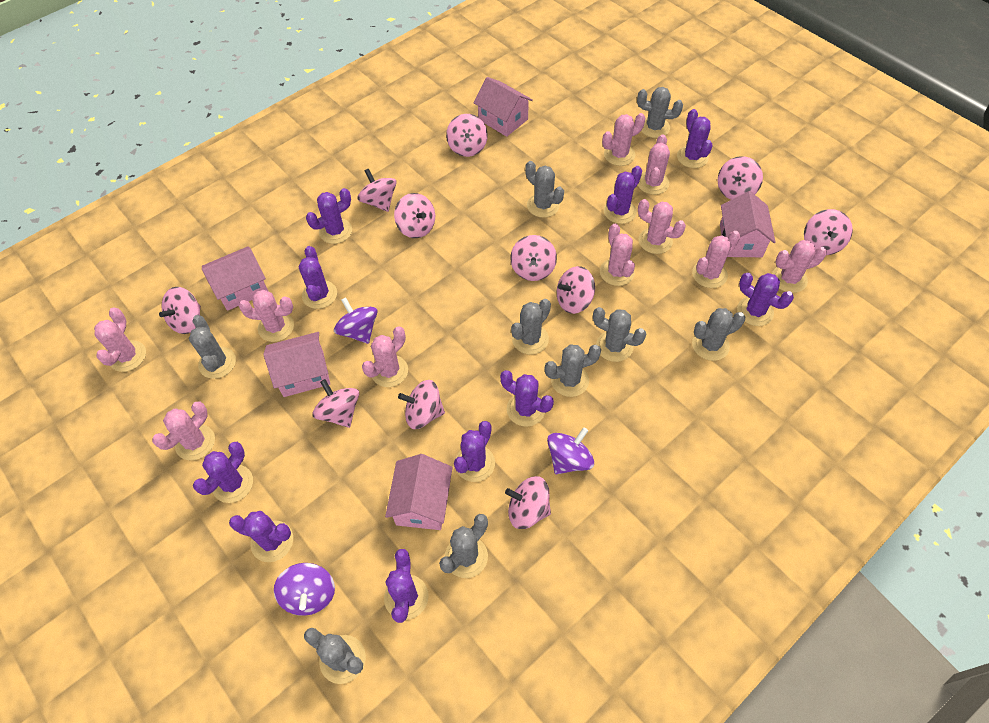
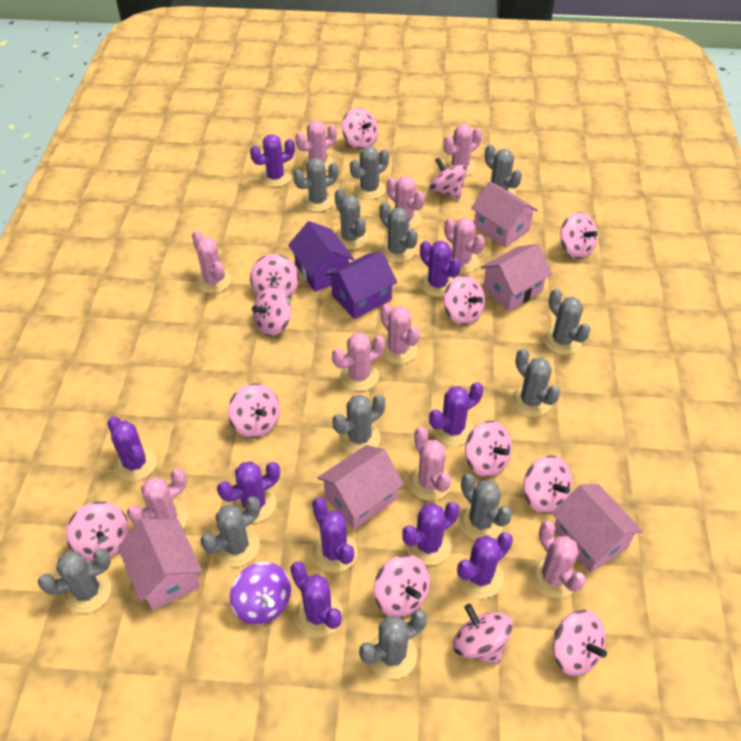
grey cactus: [189,315,236,379] [304,628,366,684] [439,514,488,578] [511,299,551,354] [525,161,564,218] [545,345,601,397] [593,307,646,362] [637,87,683,138] [692,308,745,361] = 9 -> [38,548,111,614] [201,496,260,567] [293,158,339,212] [332,394,385,454] [335,188,368,250] [350,146,389,200] [359,609,427,680] [380,202,418,263] [459,473,512,540] [483,144,522,195] [511,348,560,417] [544,289,591,355] = 12
pink spinning top: [159,287,201,334] [312,379,359,428] [357,168,397,212] [394,193,435,238] [398,380,445,429] [446,114,488,157] [505,476,551,529] [510,235,557,281] [557,266,595,314] [717,156,763,200] [804,209,853,255] = 11 -> [66,501,129,561] [228,383,280,438] [250,254,299,297] [252,287,291,336] [342,108,378,149] [374,555,430,617] [429,158,467,199] [443,276,485,325] [453,604,513,665] [465,421,512,477] [523,455,572,513] [553,610,607,676] [560,212,598,259] = 13
purple cactus: [193,442,253,503] [229,511,293,562] [299,246,337,309] [306,188,352,244] [384,549,428,623] [454,421,495,482] [500,370,554,427] [604,166,642,224] [677,109,712,168] [737,273,794,326] = 10 -> [107,417,157,481] [217,461,280,523] [250,134,295,187] [290,562,342,638] [312,497,358,573] [402,502,460,566] [420,240,461,297] [429,382,483,446] [457,532,513,598] = 9
purple house: none = 0 -> [288,221,354,292] [326,252,397,319] = 2
purple spinning top: [274,563,335,616] [334,297,378,344] [547,427,594,474] = 3 -> [230,562,291,625] = 1

